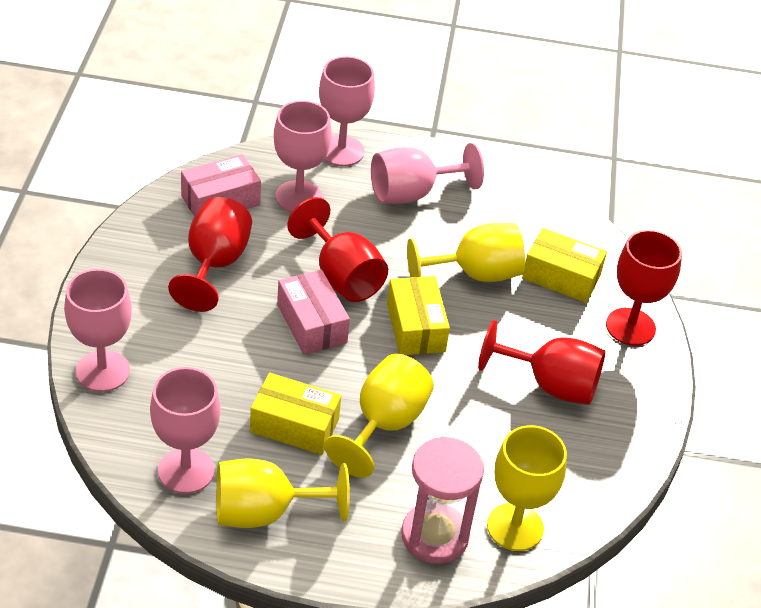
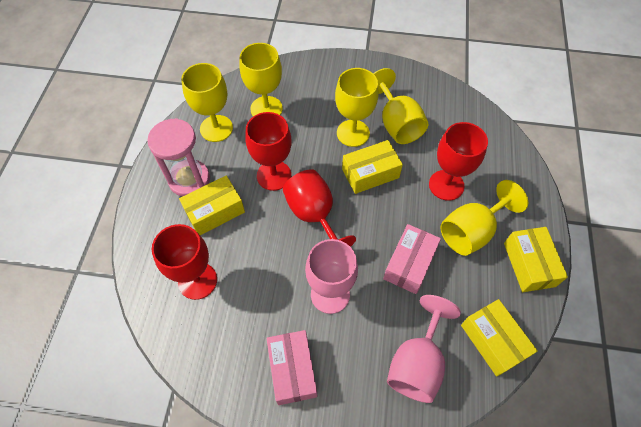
pink goblet: [64,269,132,392] [150,367,221,494] [274,100,332,212] [319,56,375,166] [371,143,484,204] = 5 -> [305,239,358,314] [387,295,461,403] = 2
yellow box: [250,373,341,455] [387,276,450,355] [522,228,607,303] = 3 -> [179,175,245,235] [342,140,403,194] [461,299,538,377] [504,227,568,292] = 4
yellow goblet: [216,459,350,528] [324,354,434,478] [407,223,525,282] [487,425,567,551] = 4 -> [181,63,233,142] [239,43,283,116] [335,68,379,147] [373,68,428,144] [440,180,528,256] = 5

